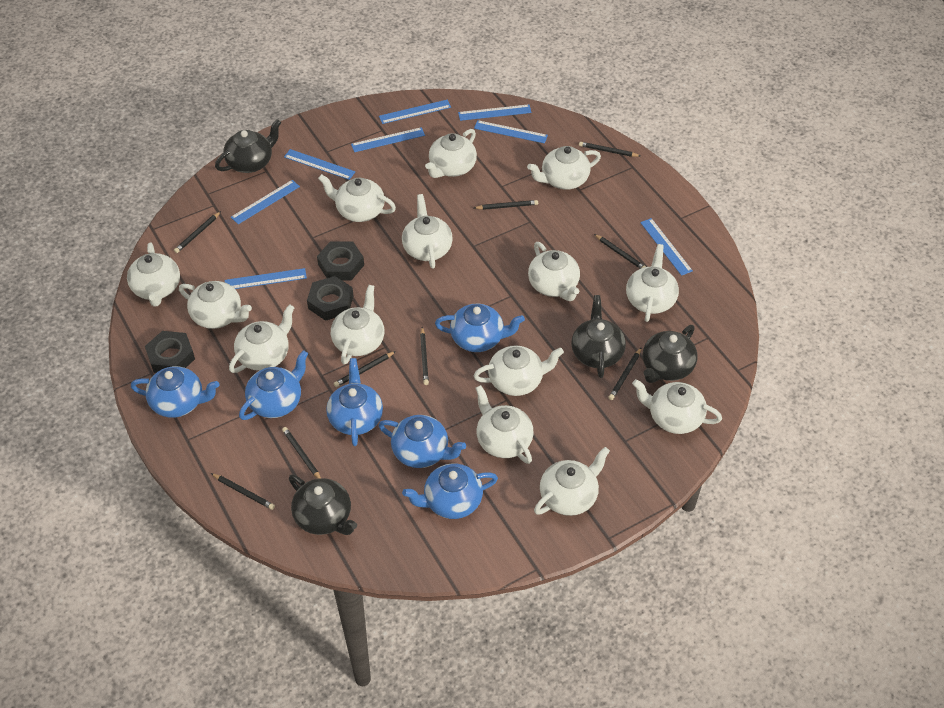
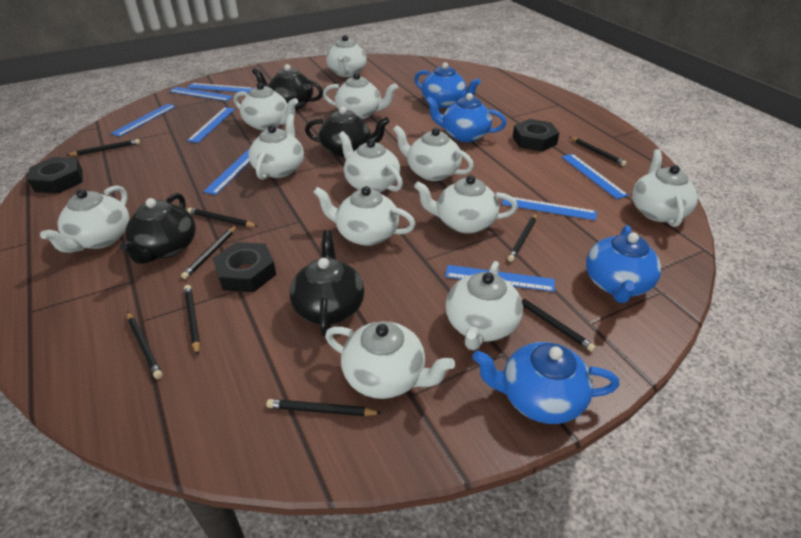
blue teapot: [131,366,219,418] [239,350,308,420] [326,358,383,446] [379,415,466,468] [402,463,498,519] [435,304,525,352] = 6 -> [414,62,481,108] [426,93,506,142] [472,342,619,424] [586,225,661,303] = 4
white teapot: [127,242,180,307] [179,281,252,329] [229,304,295,373] [318,174,396,222] [331,285,384,364] [402,194,453,269] [425,129,477,178] [473,345,564,396] [476,385,534,464] [527,146,601,190] [528,242,580,301] [534,447,610,516] [626,244,679,322] [632,379,722,434] = 14 -> [40,185,130,253] [234,83,298,131] [248,114,304,180] [313,186,415,246] [323,73,398,119] [325,321,455,399] [326,35,367,77] [339,131,403,192] [393,125,474,181] [414,175,518,234] [446,261,523,350] [632,149,698,227] = 12

